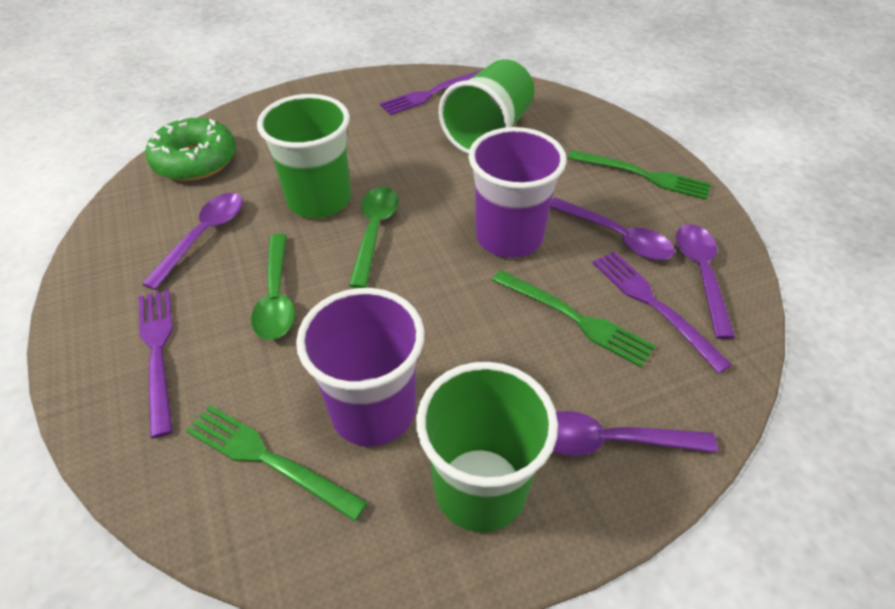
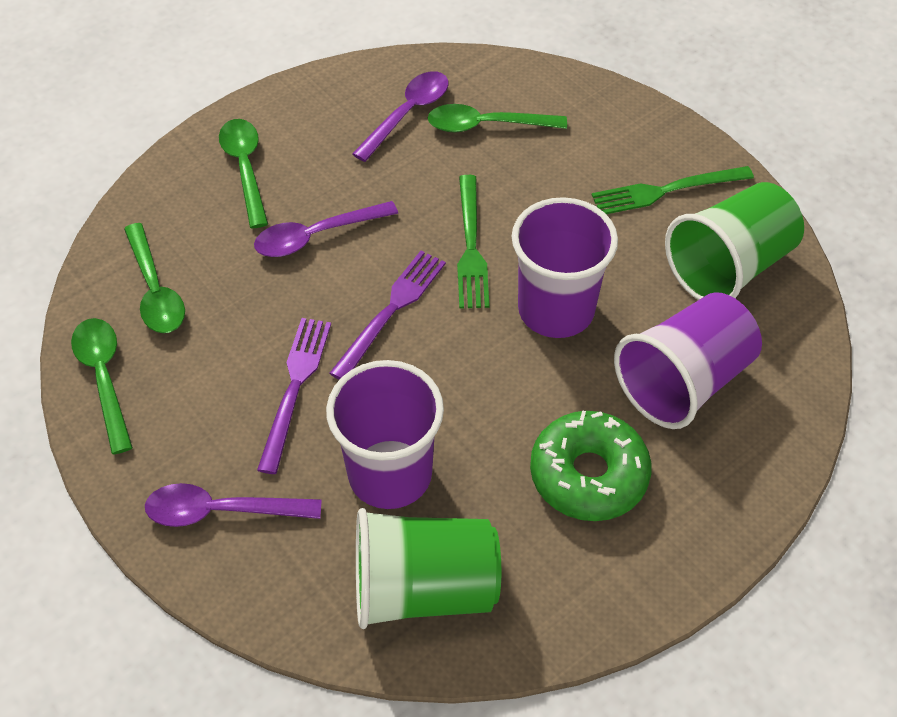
green cup: [257,94,351,218] [416,362,558,532] [439,59,534,154] = 3 -> [356,508,501,629] [665,182,804,300] = 2
green fork: [186,405,368,522] [492,270,655,367] [568,150,711,200] = 3 -> [457,175,490,308] [592,166,754,214] = 2
green spoon: [251,233,295,340] [349,187,399,288] = 2 -> [71,318,133,454] [124,223,185,333] [219,119,268,228] [428,104,567,132] = 4
purple cup: [296,288,424,446] [468,127,567,258] = 2 -> [326,360,444,509] [512,197,618,338] [614,292,762,429] = 3
purple fork: [138,289,173,438] [380,70,482,115] [593,251,732,373] = 3 -> [257,318,331,474] [330,251,446,380] = 2
purple spoon: [142,193,243,290] [550,197,675,260] [553,411,718,456] [676,224,736,339] = 4 -> [145,483,322,527] [254,201,398,257] [352,71,449,162] = 3

